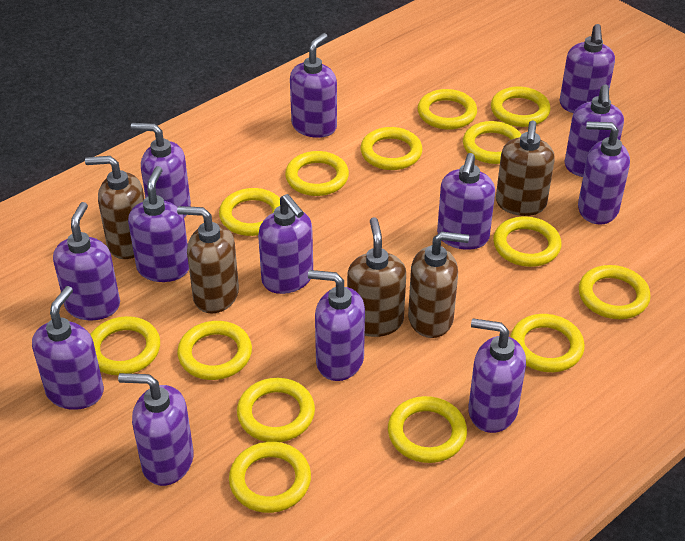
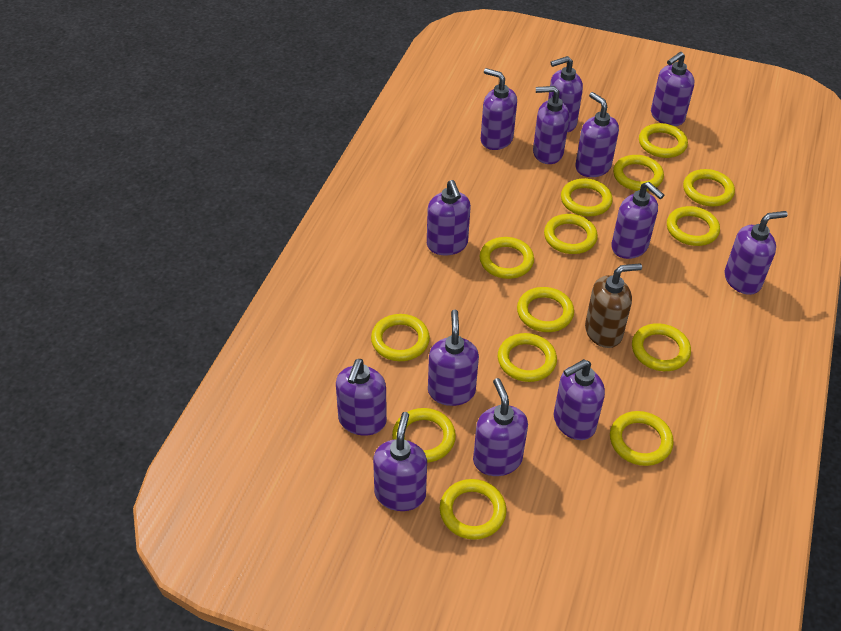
brown soap dispenser: [85,156,144,259] [177,206,239,313] [347,217,406,337] [408,231,469,338] [496,121,555,216] = 5 -> [585,263,642,348] = 1

